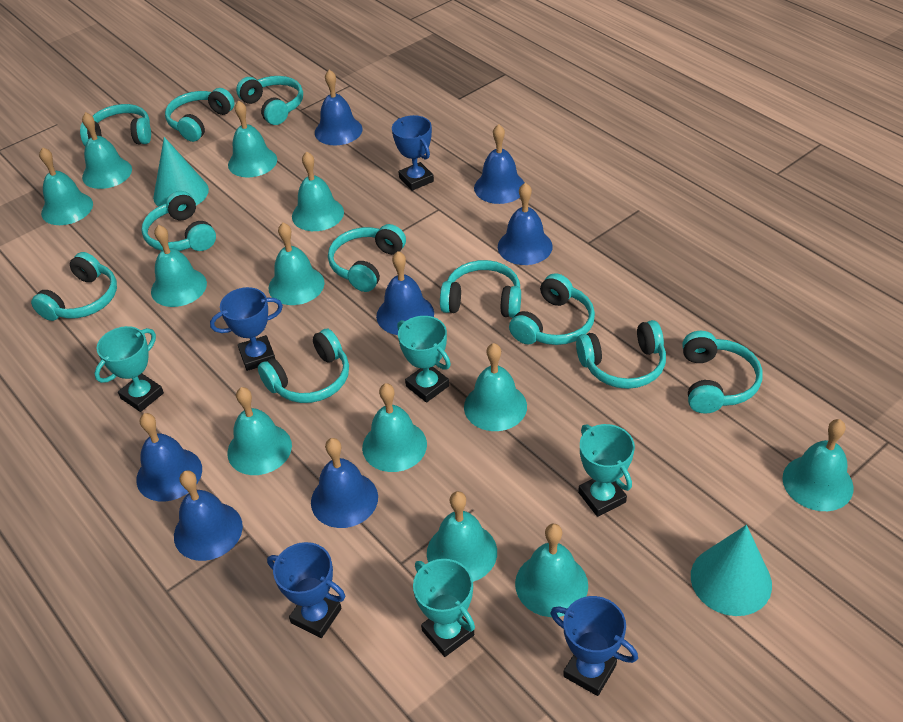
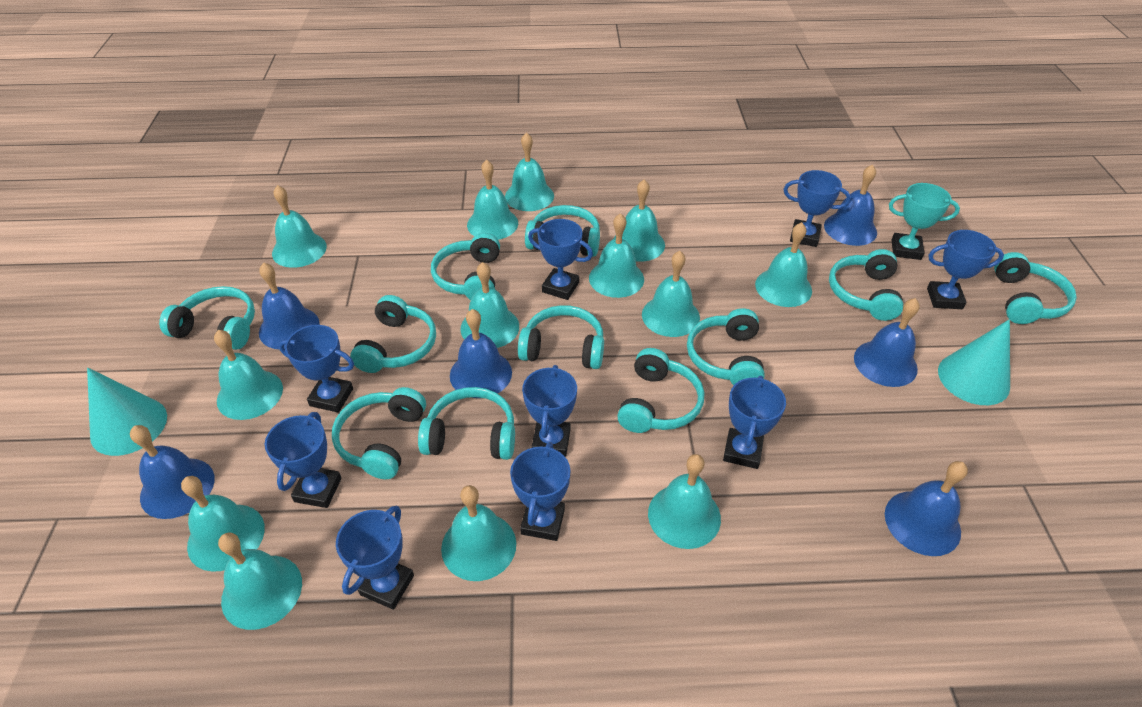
blue bell: [136,413,202,501] [174,470,243,561] [311,438,378,528] [315,70,362,145] [376,251,434,335] [474,124,525,204] [498,183,553,265] = 7 -> [130,425,215,519] [259,262,319,349] [450,309,512,398] [824,164,877,246] [854,298,920,387] [885,461,968,556] = 6
blue trophy: [210,287,283,371] [267,542,345,638] [392,115,434,191] [550,596,638,696] = 4 -> [265,412,342,508] [279,325,354,413] [336,505,414,610] [510,442,571,541] [522,365,577,457] [528,219,593,300] [723,376,786,469] [783,170,851,247] [927,230,1004,309] = 9
turquoise bell: [39,147,93,225] [82,112,132,189] [151,225,207,307] [227,387,292,475] [228,100,277,177] [269,223,324,305] [292,151,344,231] [362,383,427,472] [427,491,497,582] [464,343,527,431] [515,524,588,617] [782,419,854,511] = 12 -> [181,476,265,572] [214,330,283,420] [218,532,302,630] [272,185,327,268] [441,485,516,581] [460,262,519,348] [467,160,518,240] [505,132,554,211] [589,213,644,298] [614,180,665,262] [642,251,700,337] [648,454,721,549] [755,222,812,307] = 13
turquoise trophy: [94,326,164,412] [397,316,451,403] [413,559,475,657] [578,424,635,517] = 4 -> [889,183,960,260] = 1

